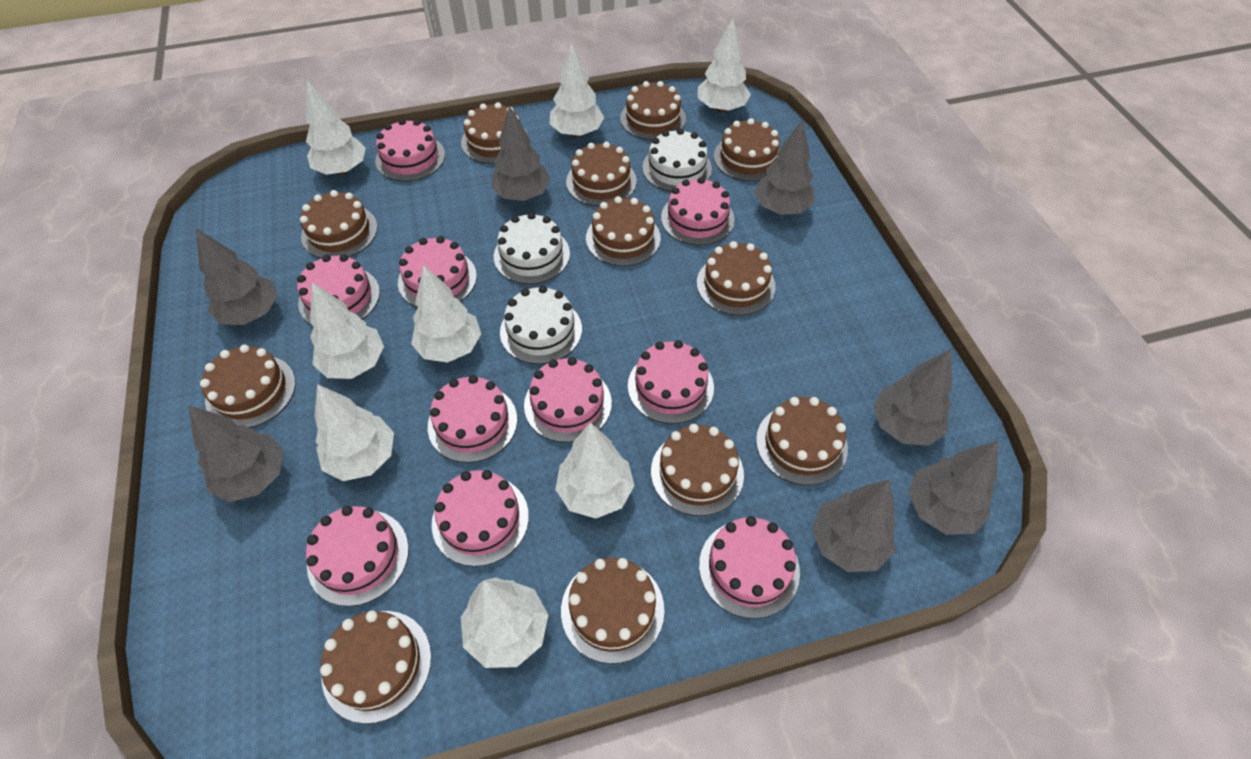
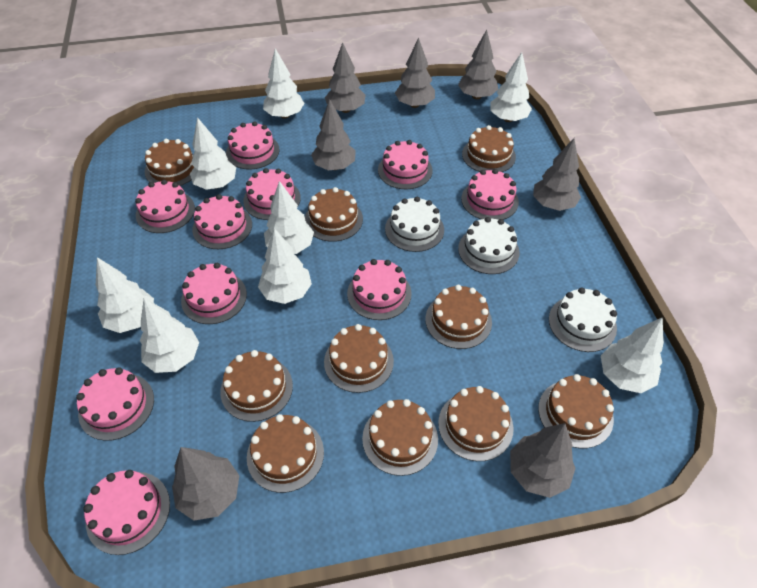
brown cake: [200,344,296,428] [300,190,378,258] [320,611,431,724] [461,102,528,164] [561,558,664,664] [566,142,637,206] [586,196,661,266] [620,81,686,140] [651,424,744,516] [697,241,776,316] [714,118,780,182] [756,397,848,485] = 12 -> [145,139,194,186] [220,350,293,422] [247,414,324,493] [305,187,363,242] [324,324,394,393] [362,399,438,476] [425,285,492,349] [438,386,514,461] [462,125,516,172] [538,374,614,448] = 10

